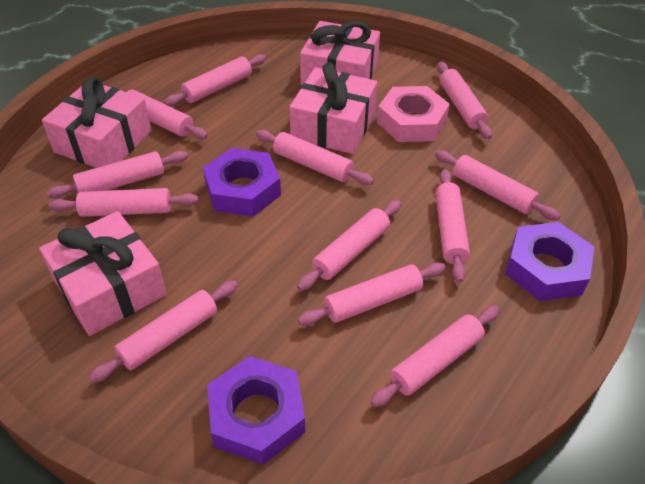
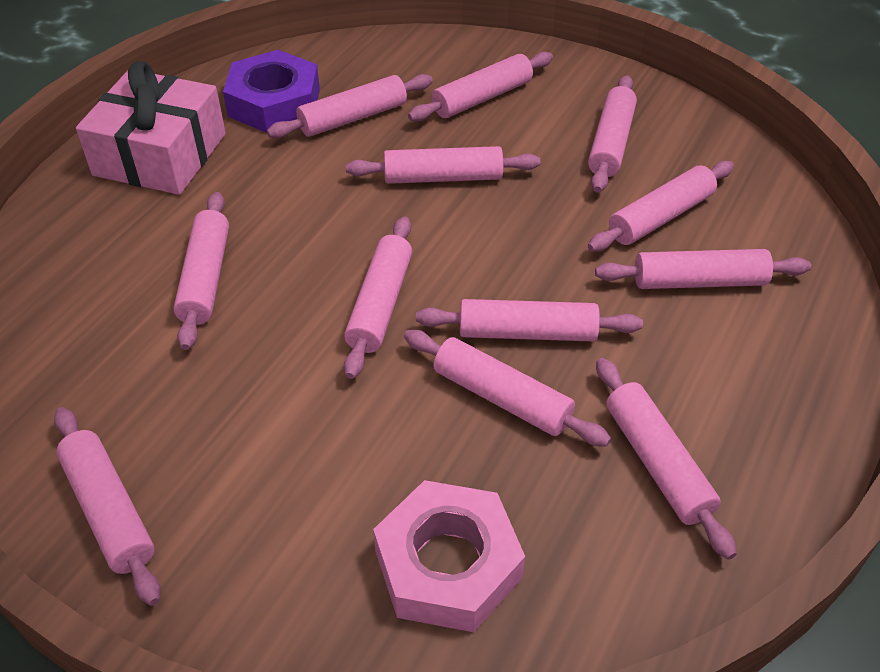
pink gift: [39,211,167,336] [42,77,152,168] [290,62,377,154] [300,21,380,85] = 4 -> [76,61,226,195] = 1
purple nut: [203,148,281,217] [207,356,305,465] [505,222,594,301] = 3 -> [223,50,320,133] = 1

